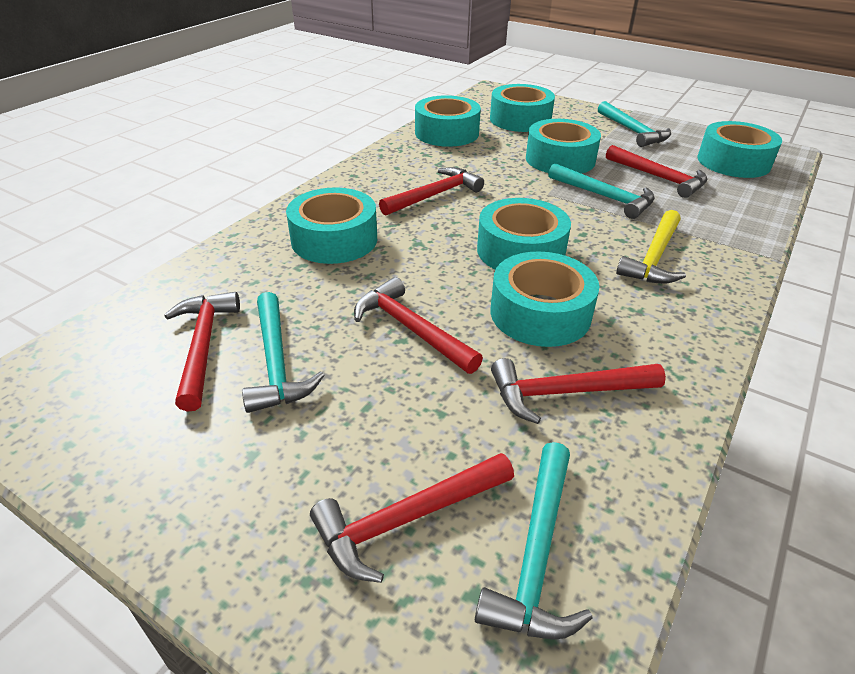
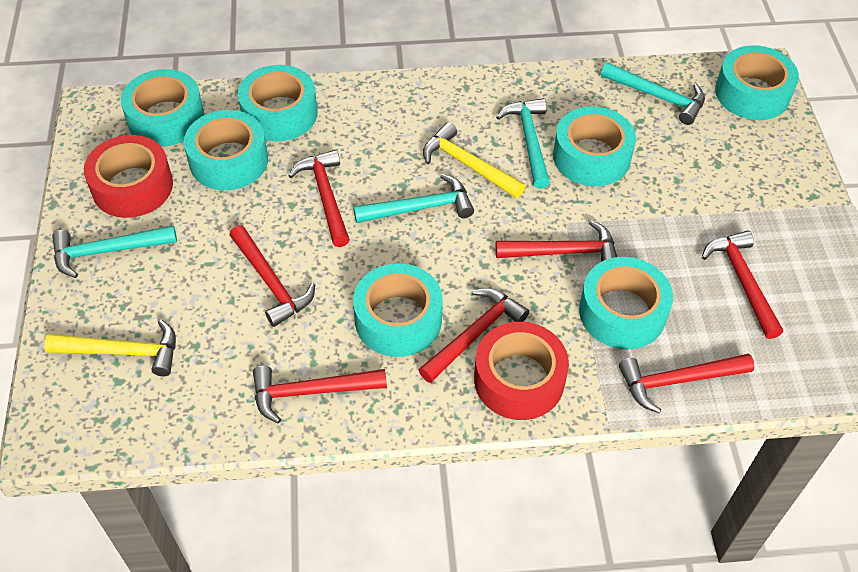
red hammer: [164,292,240,412] [310,453,514,583] [354,277,483,374] [379,167,484,216] [491,358,666,424] [606,145,707,198] = 6 -> [229,225,315,327] [253,366,387,424] [288,150,350,247] [419,288,529,383] [495,220,617,262] [619,353,754,413] [702,231,783,339] = 7
red tape: none = 0 -> [84,135,173,218] [474,322,569,420] = 2
yellow hammer: [616,210,686,284] = 1 -> [44,319,176,376] [423,122,525,198] = 2

